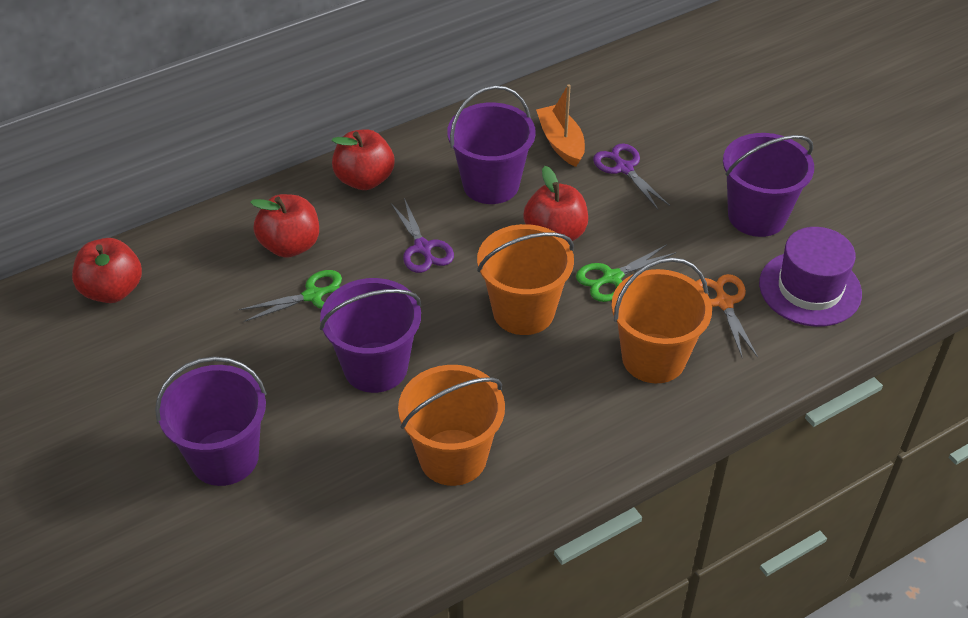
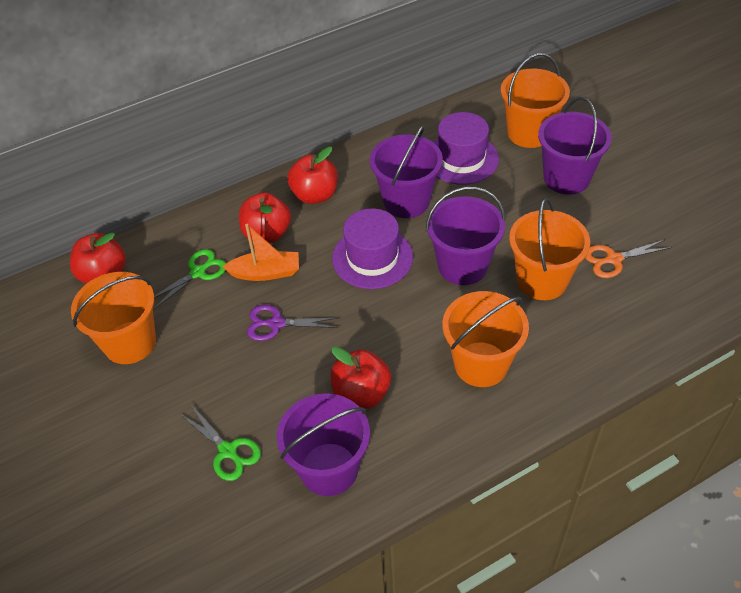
orange bucket: [398,365,505,486] [477,224,574,335] [611,257,712,383] = 3 -> [71,272,156,364] [442,291,529,387] [501,53,570,148] [509,197,590,300] = 4
purple hat: [759,227,862,327] = 1 -> [332,208,413,289] [433,112,499,185] = 2
purple scissors: [391,198,454,273] [593,143,670,210] = 2 -> [247,305,338,341] = 1

